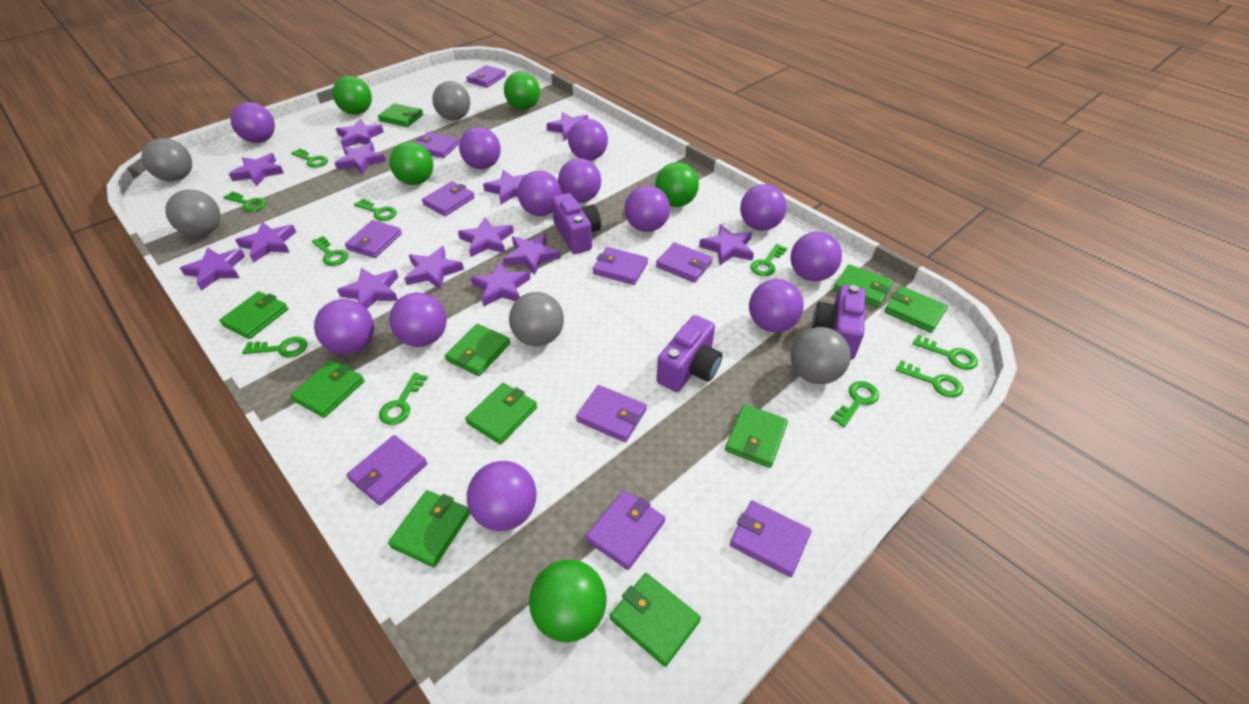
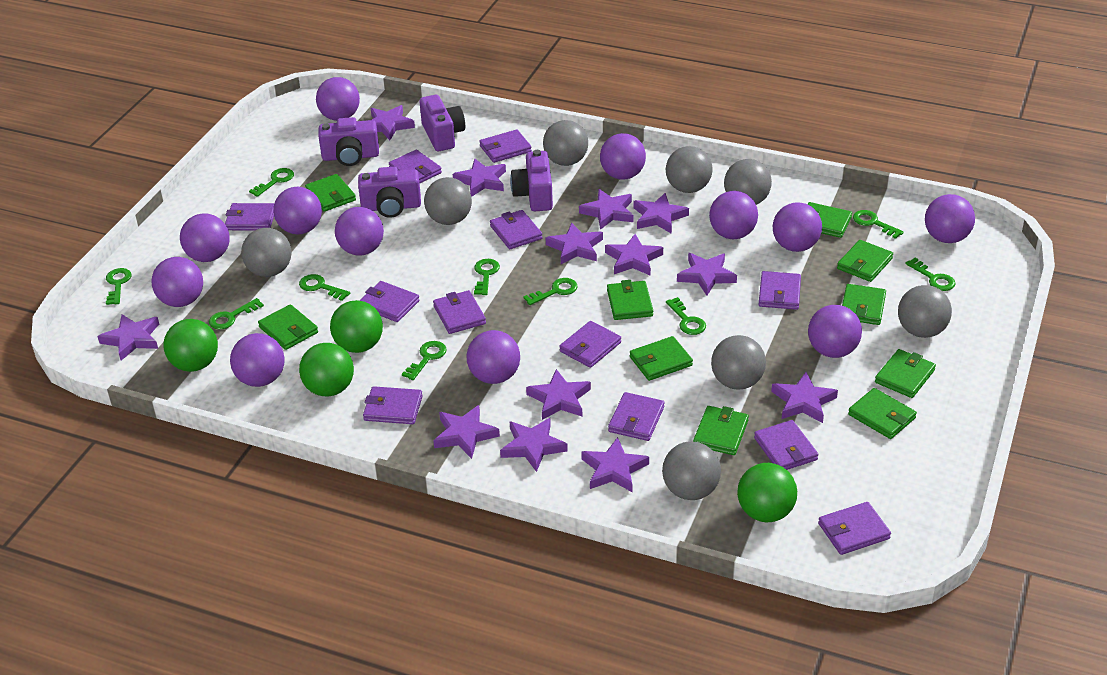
green ball: [333,76,372,115] [389,142,433,185] [504,71,540,110] [529,559,607,642] [655,162,699,207] = 5 -> [163,319,218,372] [299,343,354,396] [330,300,383,353] [737,463,797,522] = 4
grey ball: [141,138,192,181] [166,190,221,236] [432,81,470,120] [509,292,564,346] [791,327,851,384] = 5 -> [241,228,292,277] [424,177,472,225] [543,120,588,166] [662,441,721,500] [666,146,713,193] [711,335,766,390] [724,159,772,205] [898,285,952,338] = 8
purple camera: [551,193,601,254] [657,315,722,392] [812,285,866,360] = 3 -> [318,117,379,166] [358,167,421,218] [419,95,465,151] [510,150,553,211] = 4
purple wallet: [345,220,402,258] [346,435,427,505] [416,132,459,158] [422,181,475,216] [466,65,506,88] [576,385,647,442] [585,490,665,570] [593,247,648,285] [656,242,713,283] [730,501,811,577] = 10 -> [225,203,274,230] [359,281,420,322] [363,386,423,424] [389,150,442,183] [433,290,486,334] [479,130,532,163] [490,210,543,249] [559,321,621,368] [608,392,664,441] [754,420,818,470] [759,271,801,310] [818,502,891,555] = 12

